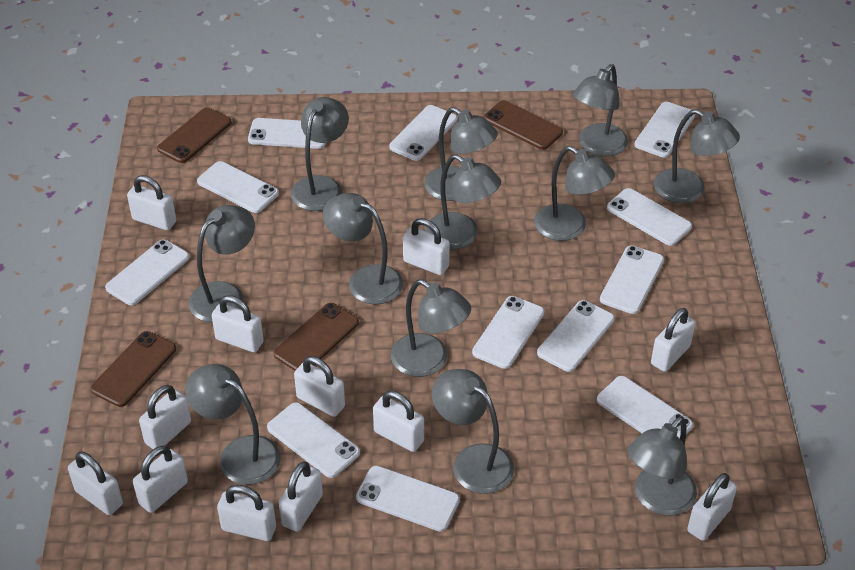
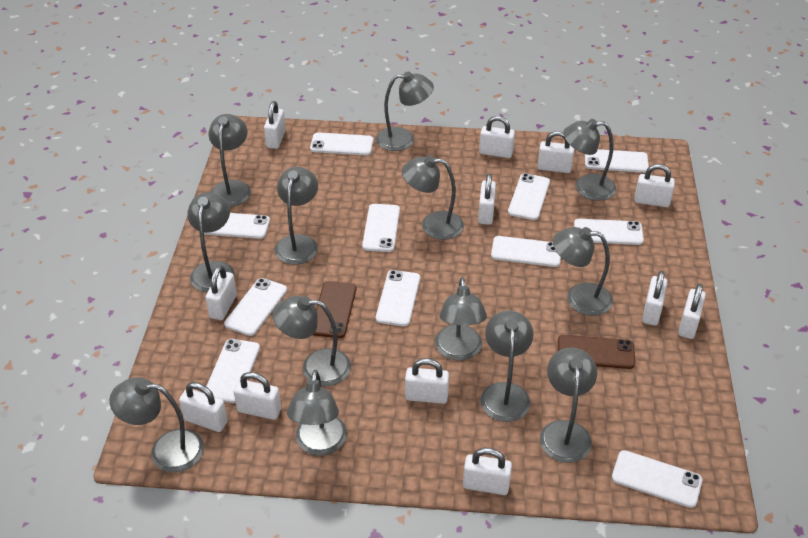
brown phone: [91,331,176,407] [157,108,232,163] [274,303,359,371] [484,100,563,150] = 4 -> [313,281,356,338] [558,335,635,369] = 2
grey lamp: [185,364,280,485] [188,205,255,322] [291,97,349,211] [323,193,403,304] [391,279,471,377] [425,107,498,201] [426,154,501,249] [432,369,514,494] [534,146,615,241] [573,64,628,156] [628,416,697,516] [654,109,740,203] = 12 -> [109,377,204,472] [187,192,235,292] [209,114,251,207] [272,296,351,386] [275,167,318,265] [287,370,347,456] [376,71,434,151] [402,155,464,240] [435,277,487,361] [480,310,533,422] [540,348,597,463] [553,227,613,316] [563,119,616,201] = 13
white phone: [105,239,190,305] [197,161,279,213] [248,118,326,149] [267,402,360,478] [356,466,460,532] [389,105,457,161] [472,296,544,369] [537,300,615,372] [597,376,693,438] [600,245,664,314] [607,188,692,246] [634,102,695,158] = 12 -> [204,213,270,239] [206,339,260,403] [224,278,287,336] [310,132,374,156] [362,204,400,252] [376,270,420,326] [491,236,561,267] [508,173,550,220] [574,219,644,245] [585,149,649,173] [612,450,702,508] = 11

